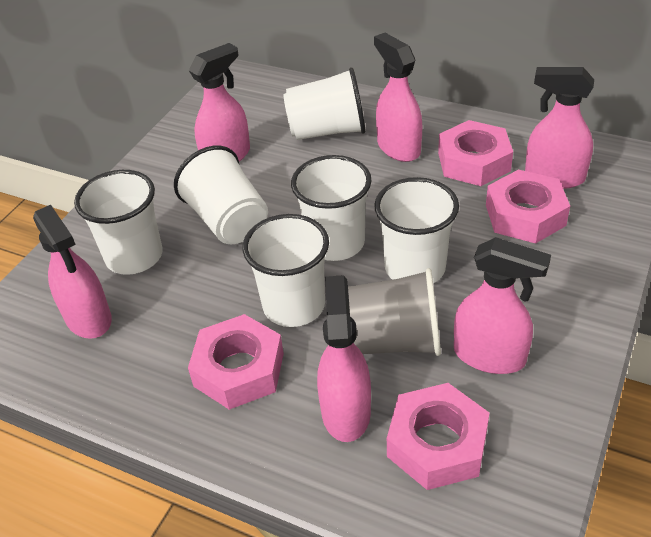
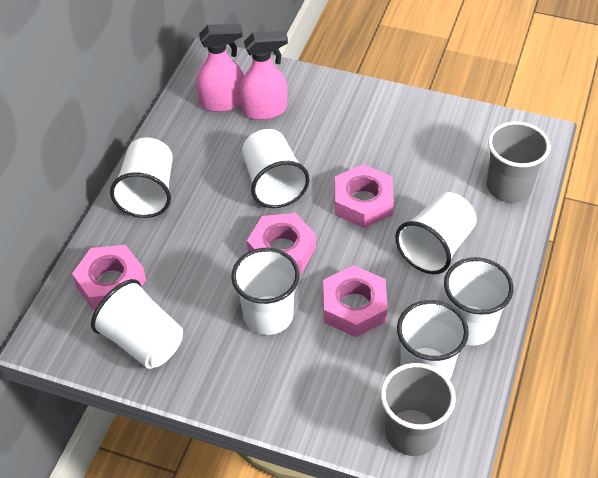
grey cup: [348,268,441,356] = 1 -> [381,363,456,456] [487,121,550,203] = 2
pink spray bottle: [33,205,112,339] [189,43,250,162] [317,275,371,442] [374,33,422,162] [454,237,551,374] [525,67,594,189] = 6 -> [196,24,244,112] [239,31,288,120] = 2
white cup: [74,170,163,275] [174,146,268,244] [242,214,329,327] [283,67,366,140] [291,155,371,261] [374,177,459,283] = 6 -> [91,279,183,369] [110,138,173,218] [231,248,300,335] [242,129,309,208] [395,192,477,274] [397,300,469,380] [444,257,514,346] = 7

